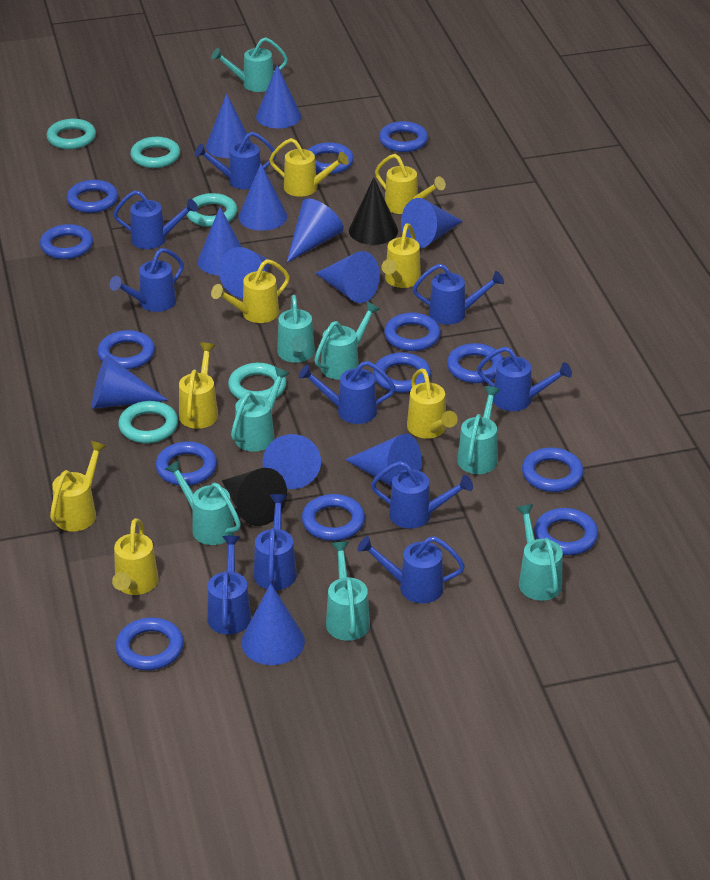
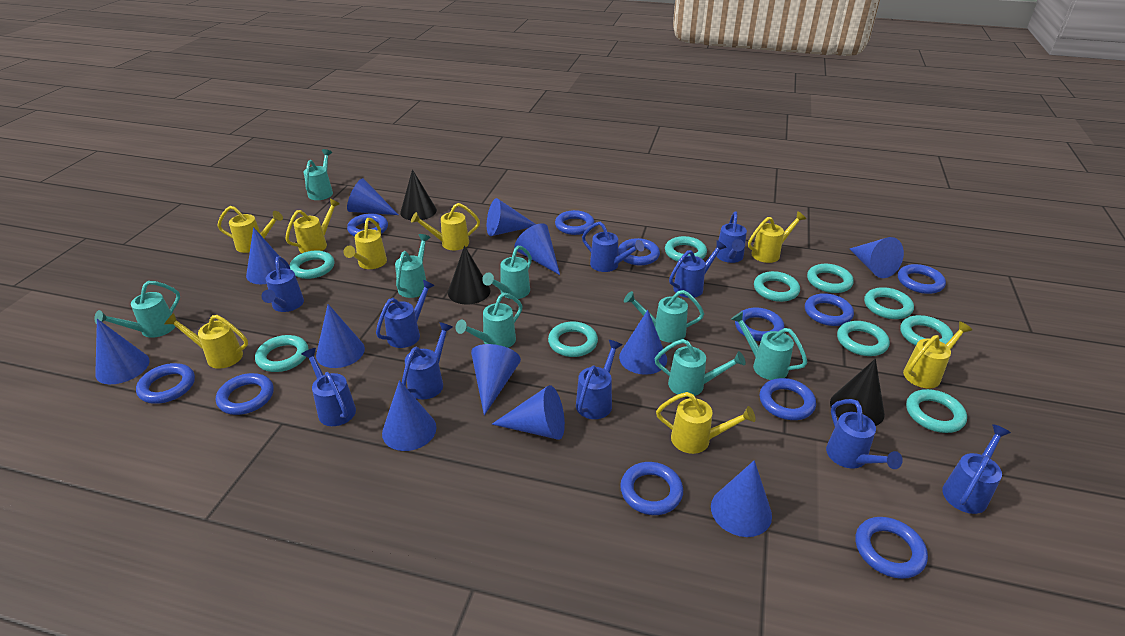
black cone: [222,468,287,526] [349,177,398,245] = 2 -> [400,169,437,220] [448,245,490,304] [830,359,885,426] = 3
blue ring: [40,224,93,259] [66,180,118,213] [98,330,155,369] [116,617,184,670] [156,441,217,486] [302,494,365,541] [308,142,354,174] [373,352,431,393] [379,121,428,152] [384,313,441,351] [447,343,503,383] [522,447,584,492] [534,508,598,555] = 13 -> [136,363,195,404] [216,373,274,415] [347,214,388,236] [555,210,595,235] [618,238,660,265] [620,462,683,515] [735,308,785,341] [760,378,816,420] [805,293,854,326] [856,517,928,579] [898,264,946,294] = 11
turquoise ring: [47,119,96,149] [118,401,178,443] [130,137,180,168] [186,193,238,227] [228,363,287,399] = 5 -> [255,335,308,372] [290,250,334,279] [548,321,598,357] [665,236,707,262] [754,271,800,302] [807,264,854,293] [837,321,890,356] [864,287,914,319] [900,315,954,346] [906,389,967,433] = 10

